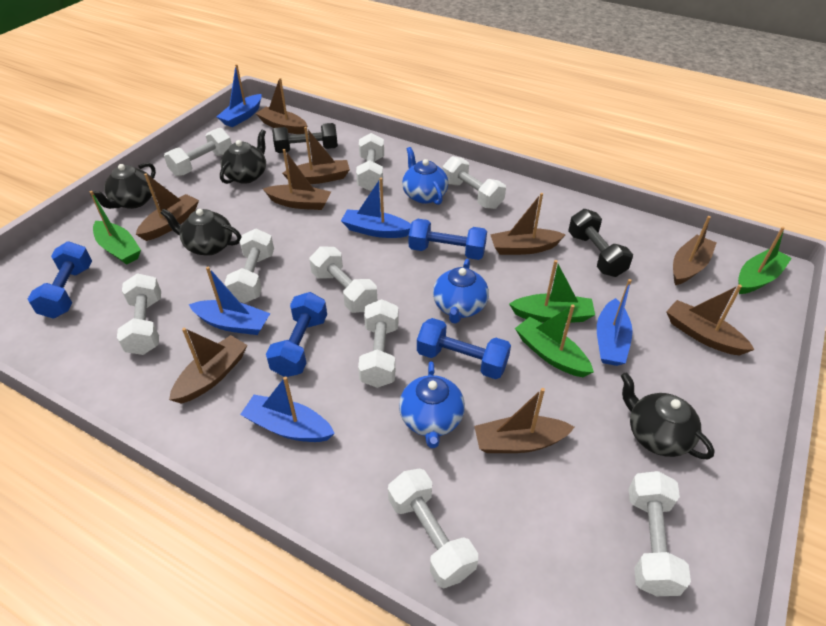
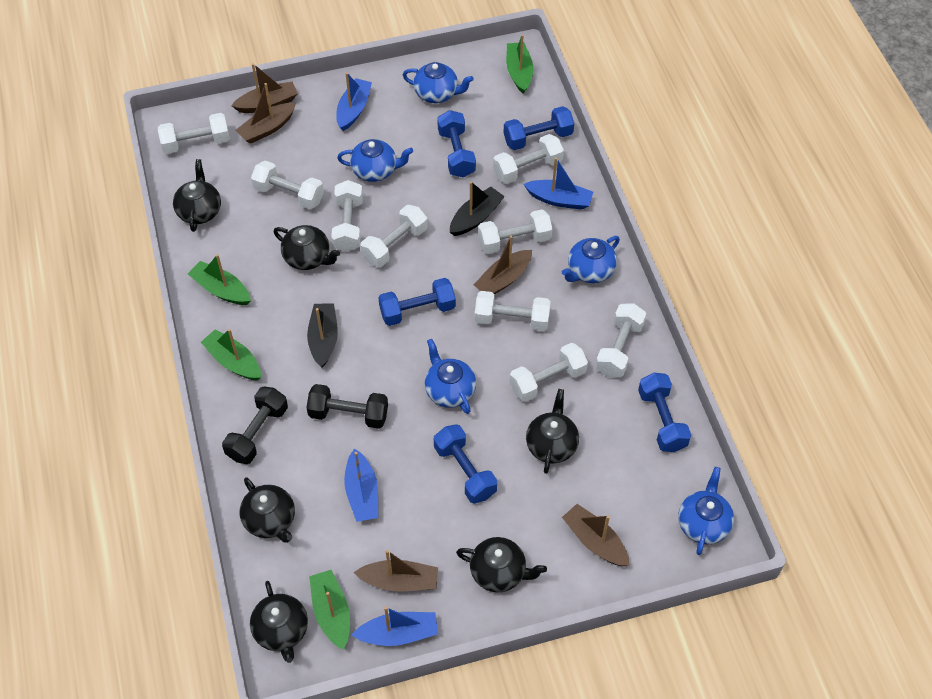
black boat: none = 0 -> [307,303,338,368] [450,181,505,236] = 2
black teapot: [90,163,156,209] [161,209,242,256] [220,130,266,184] [621,372,714,460] = 4 -> [173,159,221,232] [240,477,295,543] [250,581,308,663] [274,225,340,270] [456,537,547,592] [526,389,579,474] = 6
blue boat: [189,267,270,335] [216,64,262,127] [240,376,335,442] [341,178,411,238] [597,279,633,366] = 5 -> [336,72,372,131] [344,448,378,522] [352,606,438,646] [524,157,593,210] = 4
blue dumbbell: [28,242,92,319] [266,292,327,377] [409,219,487,260] [417,318,511,379] = 4 -> [378,278,456,326] [434,424,497,504] [437,110,476,178] [504,106,574,150] [638,373,691,452] = 5
blue teapot: [399,361,465,448] [402,147,448,205] [433,259,489,324] = 3 -> [337,139,413,182] [403,62,474,103] [424,339,476,414] [562,236,620,283] [678,467,734,555] = 5
brown boat: [136,173,199,241] [169,328,248,404] [256,78,307,134] [263,149,331,210] [282,127,350,184] [474,388,575,453] [490,193,566,255] [666,285,755,355] [673,216,716,285] = 9 -> [231,63,298,113] [236,83,296,143] [354,550,438,591] [474,236,532,295] [562,504,630,566] = 5

